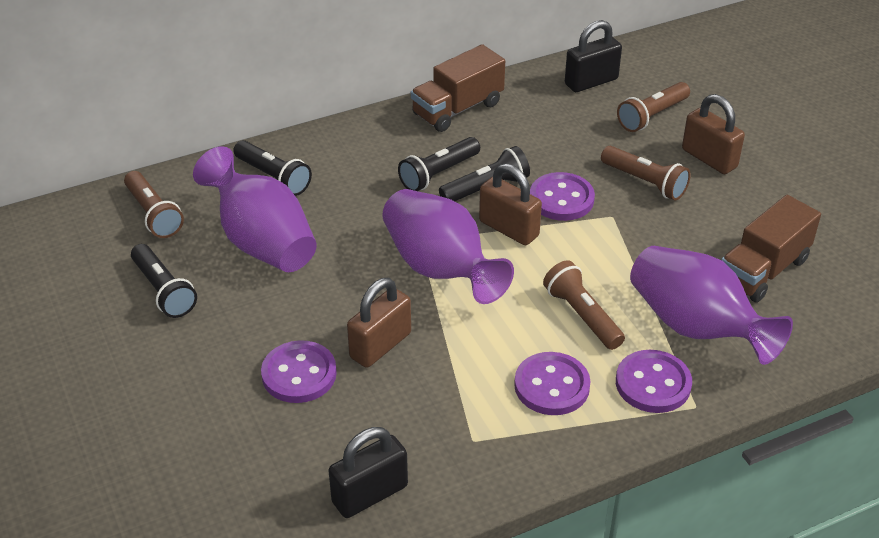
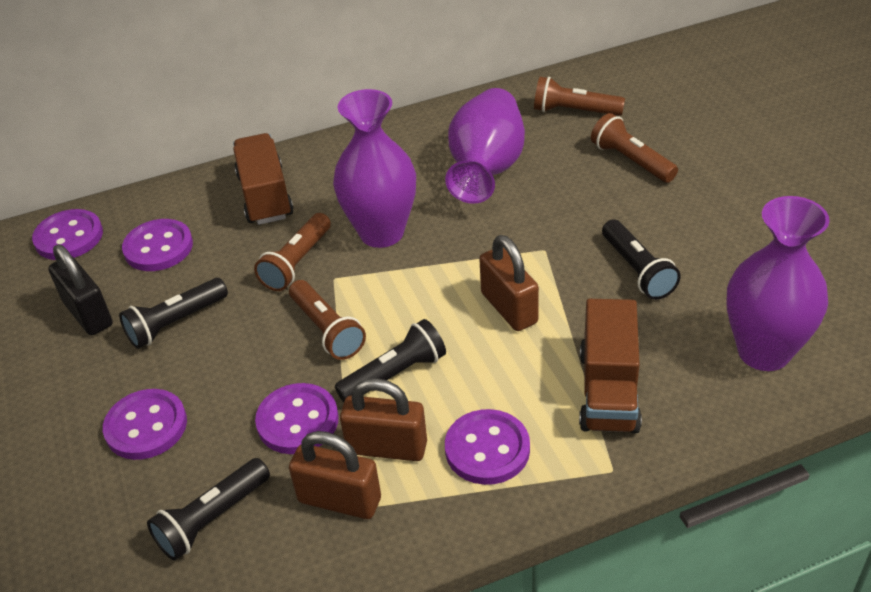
black padlock: [329,427,408,518] [565,20,622,92] = 2 -> [48,245,113,335] = 1
purple button: [261,340,337,403] [514,352,591,415] [530,172,595,221] [616,350,692,413] = 4 -> [32,209,103,260] [103,389,187,460] [122,219,193,271] [255,383,339,454] [445,409,530,485] = 5

